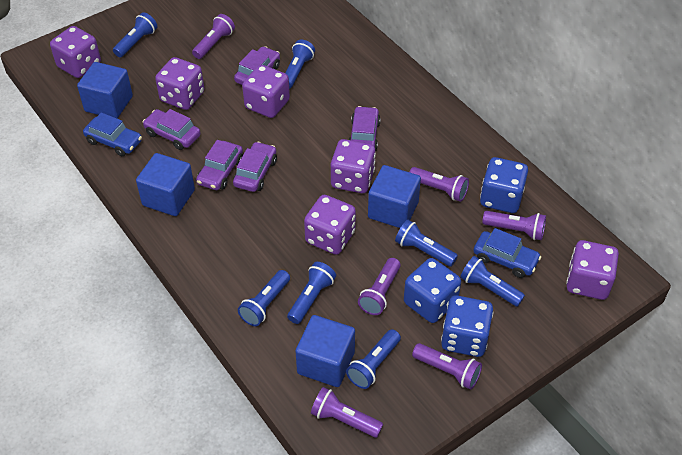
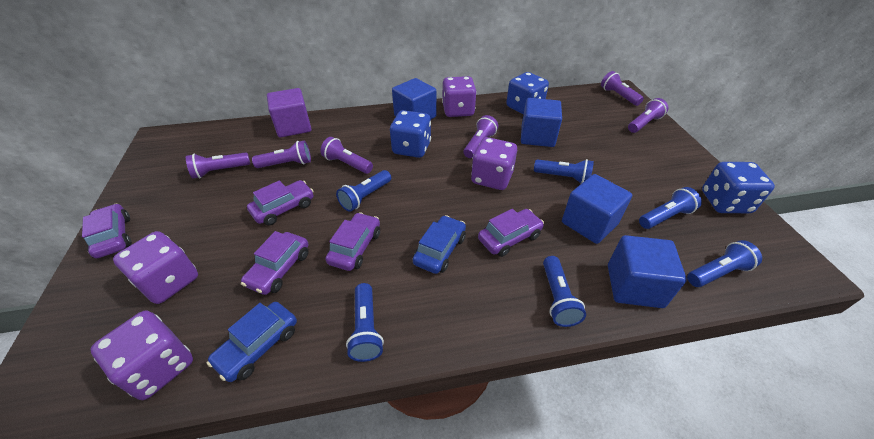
blue flashlight: [113,12,157,57] [238,270,290,326] [285,40,315,89] [287,262,336,324] [346,329,401,389] [395,220,458,267] [460,256,525,307] = 7 -> [336,170,391,212] [346,283,384,362] [534,159,594,184] [543,256,586,327] [639,187,702,229] [687,240,762,287] = 6
purple cube: none = 0 -> [267,88,311,137] = 1
purple dice: [50,26,101,78] [155,57,204,110] [242,65,290,118] [304,195,356,255] [331,139,376,193] [566,240,619,300] = 6 -> [91,311,193,400] [113,231,198,304] [442,76,477,117] [471,137,517,190] = 4

